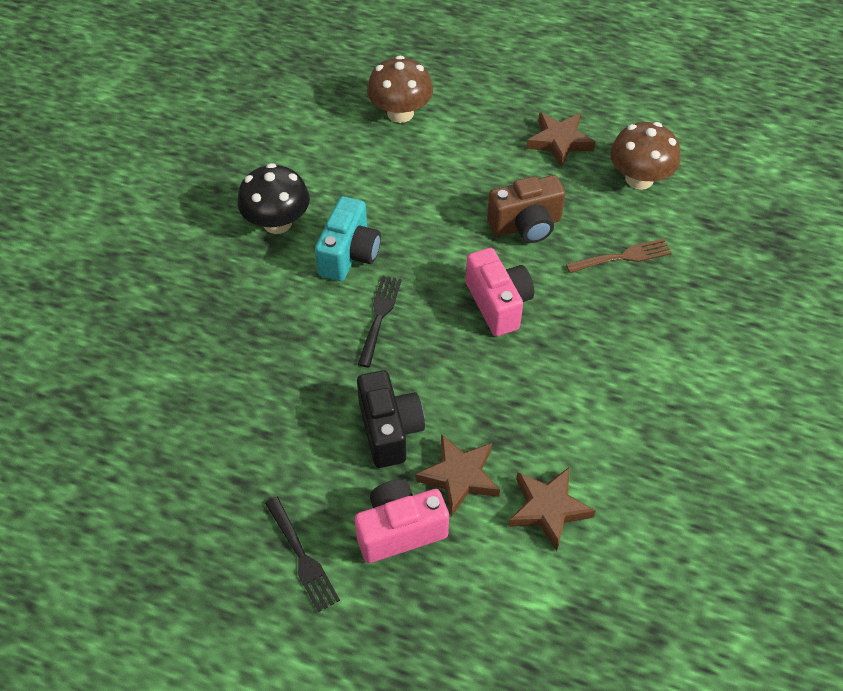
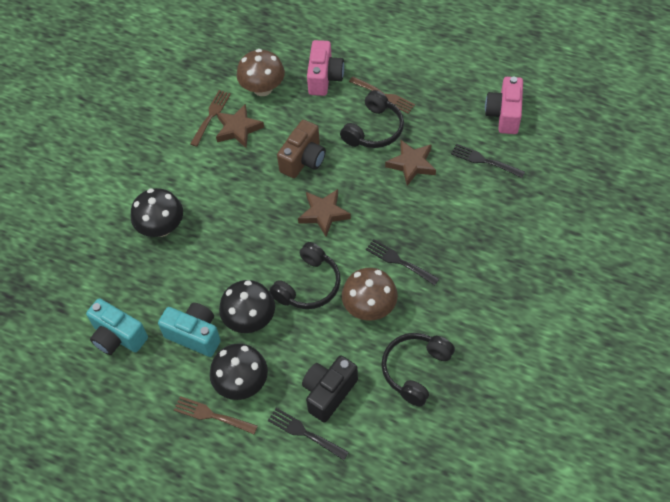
black fork: [265,496,340,612] [357,275,402,367] = 2 -> [268,408,349,460] [366,239,439,286] [451,144,525,178] = 3
black headphones: none = 0 -> [269,242,341,309] [340,90,404,148] [381,333,455,406] = 3
black mushroom: [238,163,310,234] = 1 -> [131,188,183,237] [210,343,268,400] [219,280,275,333] = 3
brown fork: [566,239,672,273] = 1 -> [174,396,258,434] [190,90,231,147] [349,77,415,114] = 3
turquoise camera: [315,196,381,281] = 1 -> [86,298,148,355] [158,303,221,357] = 2

